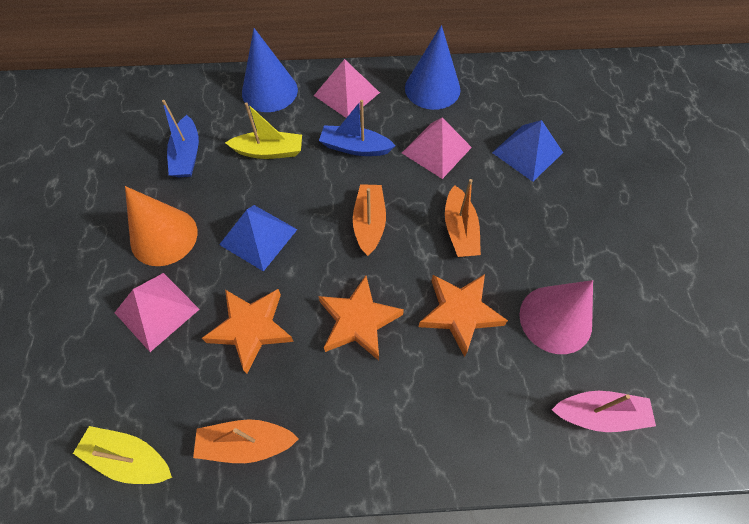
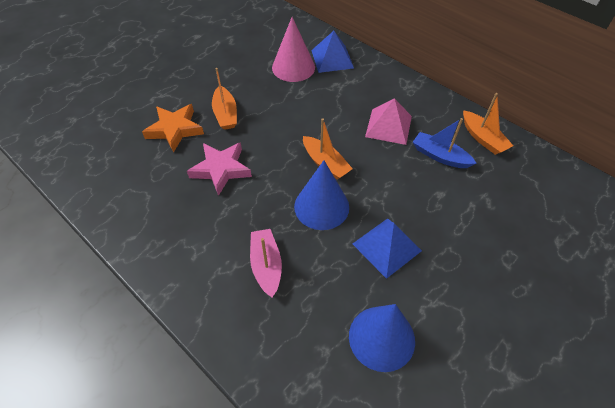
blue boat: [162,100,199,177] [319,100,396,156] = 2 -> [413,118,476,168] = 1
orange cone: [125,186,198,266] = 1 -> none = 0
orange star: [202,289,294,373] [318,276,404,361] [419,274,508,357] = 3 -> [142,104,204,153] = 1
pink pyramid: [114,273,200,352] [314,59,380,118] [402,118,472,179] = 3 -> [365,98,412,145] = 1
pink star: none = 0 -> [187,142,252,196] = 1
yellow boat: [73,426,172,484] [225,102,302,159] = 2 -> none = 0

